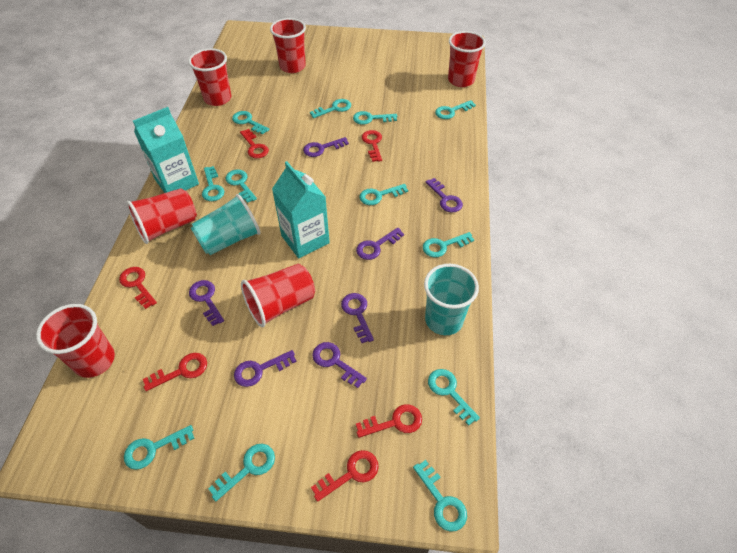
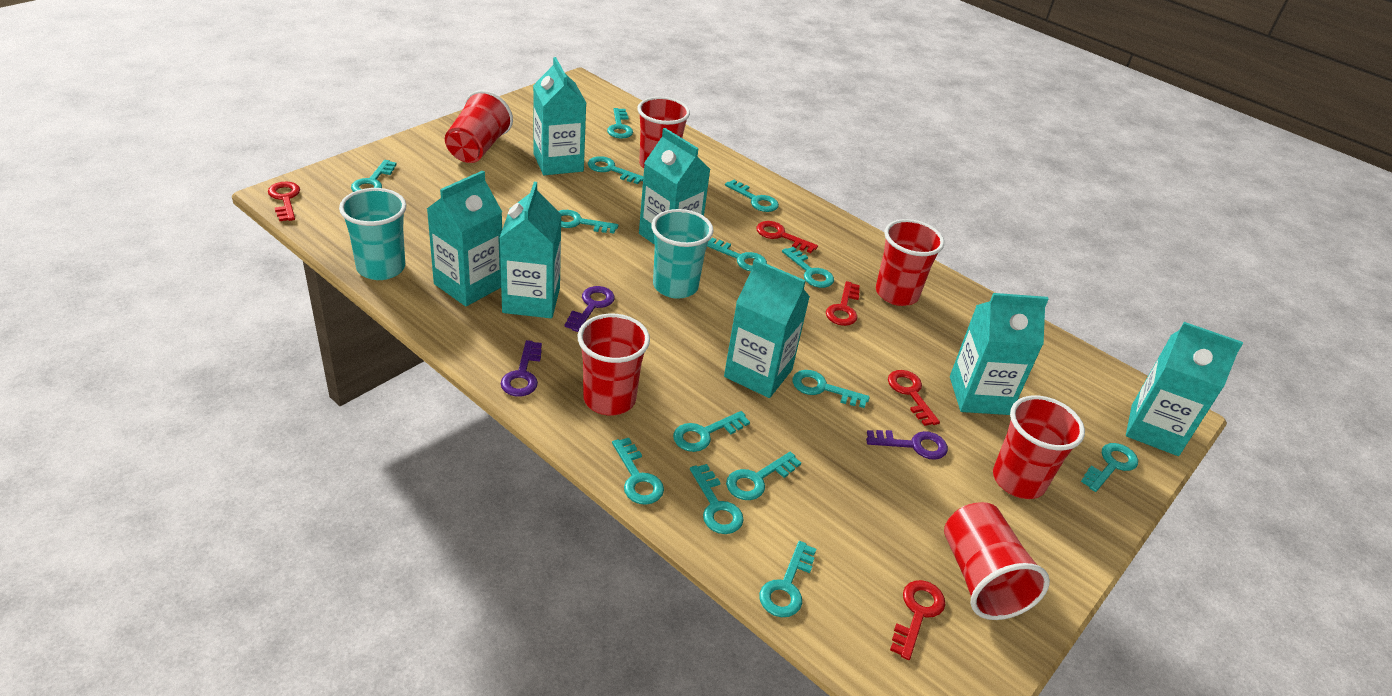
purple key: [189,280,224,326] [234,350,297,387] [303,137,349,157] [312,342,367,388] [341,293,374,343] [356,228,404,260] [426,178,463,212] = 7 -> [500,340,542,397] [564,286,615,332] [866,430,948,460] = 3
red key: [119,267,157,309] [143,353,207,391] [240,129,269,158] [311,450,379,502] [356,404,422,438] [362,130,382,162] = 6 -> [268,182,300,221] [756,221,818,253] [826,281,860,326] [888,370,940,426] [890,580,945,660] = 5
turquoise carton: [133,107,199,193] [272,161,330,258] = 2 -> [427,170,502,306] [500,182,562,318] [533,57,586,175] [639,128,711,245] [724,259,810,398] [950,293,1049,415] [1126,322,1243,456] = 7
turquoise key: [124,425,194,470] [202,166,225,201] [208,444,275,502] [225,169,257,203] [232,111,269,134] [310,99,351,118] [353,111,397,125] [359,184,408,205] [413,460,467,532] [423,232,474,258] [428,369,480,425] [435,100,476,119] = 12 -> [351,160,397,192] [559,210,618,233] [588,156,643,184] [607,108,633,139] [612,438,664,505] [673,411,750,452] [690,464,744,534] [707,237,767,271] [725,180,779,212] [726,452,801,500] [759,541,816,617] [782,247,834,288] [792,370,870,408] [1081,443,1138,492] = 14

